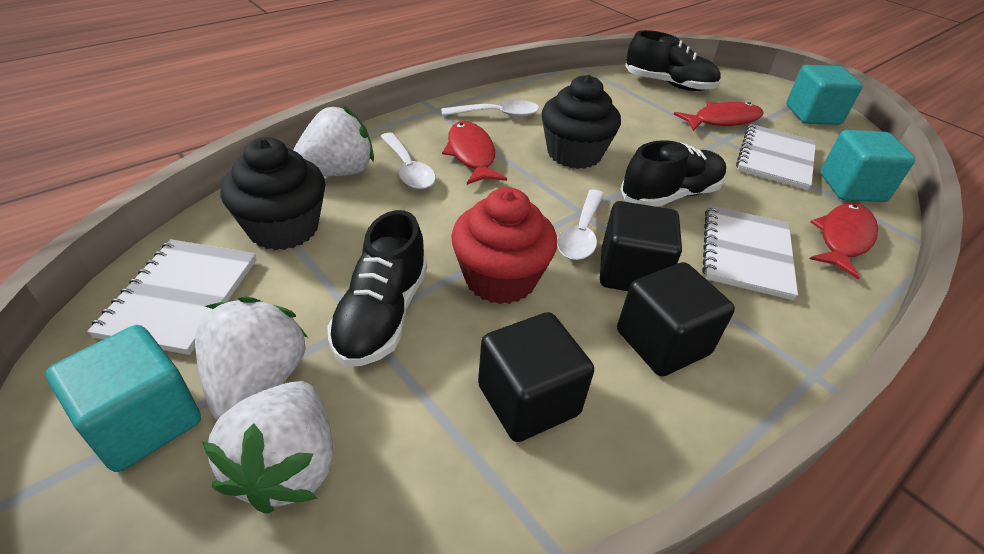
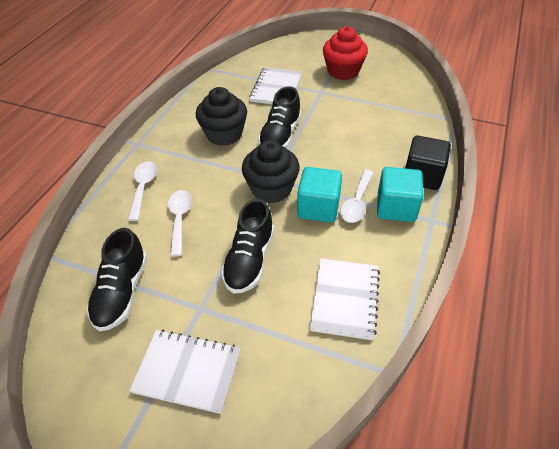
black cube: [478,312,594,442] [600,201,682,291] [617,262,735,376] = 3 -> [405,136,451,190] = 1
red fish: [442,121,507,185] [674,102,764,131] [810,203,878,279] = 3 -> none = 0
turquoise cube: [46,325,201,472] [786,65,863,125] [820,130,915,202] = 3 -> [297,167,342,223] [377,167,424,222] = 2
white strawberry: [195,296,307,420] [202,381,333,514] [293,106,374,176] = 3 -> none = 0

